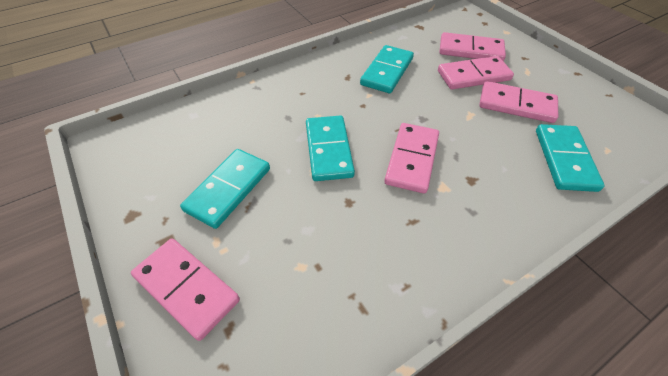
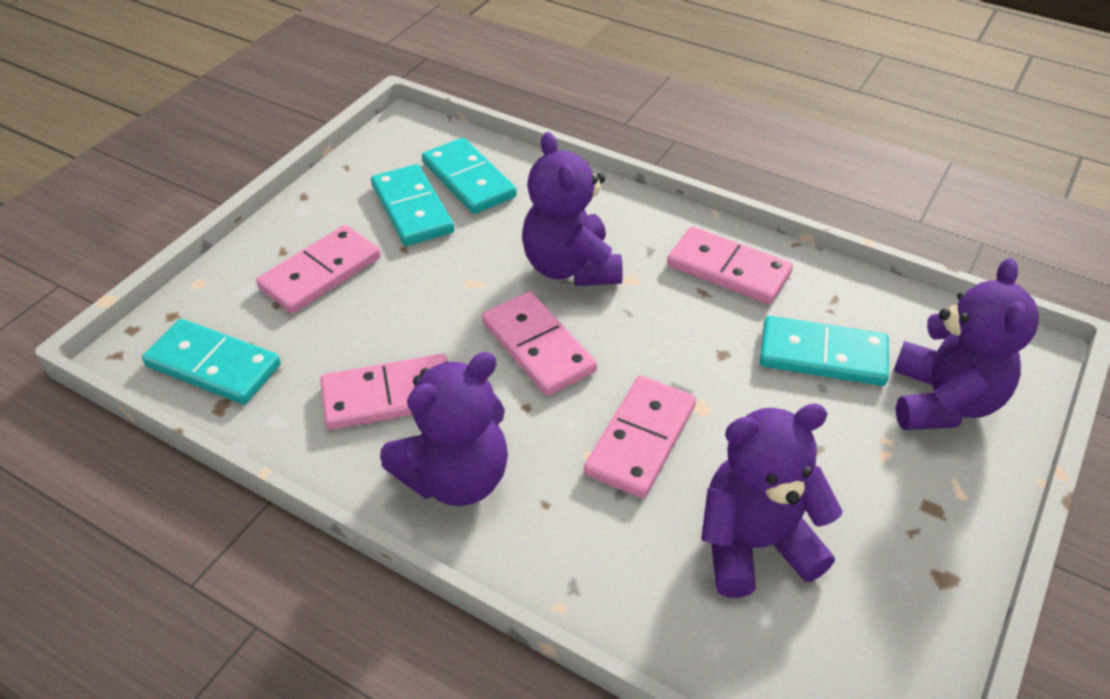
purple teddy bear: none = 0 -> [380,352,508,506] [522,132,623,286] [701,404,843,598] [893,258,1039,430] = 4

